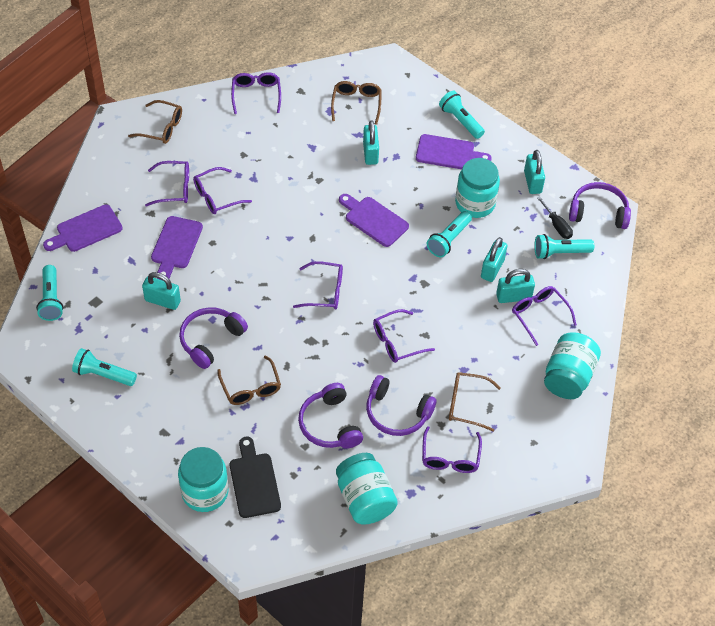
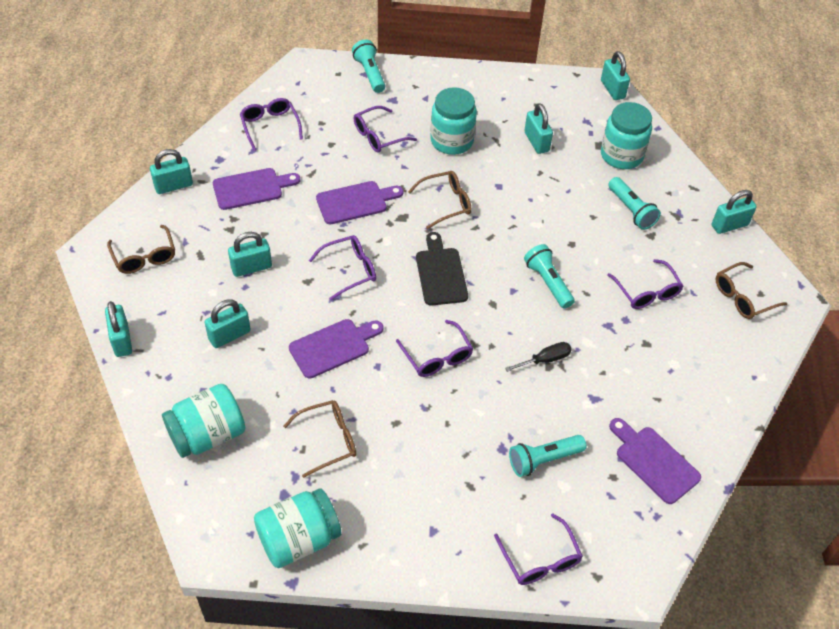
purple glasses: [145,161,189,206] [193,167,252,214] [231,72,281,114] [293,261,343,309] [373,309,435,363] [422,426,482,473] [512,286,577,346] = 7 -> [240,98,303,151] [309,235,376,300] [353,106,417,152] [396,320,473,377] [494,513,583,585] [607,259,683,309] = 6
purple headphones: [179,307,248,369] [298,383,363,449] [366,375,436,436] [569,182,631,229] = 4 -> none = 0
turquoise flashlight: [36,265,63,321] [72,348,137,386] [427,211,472,257] [439,91,485,139] [534,234,594,259] = 5 -> [352,39,385,93] [509,435,586,477] [524,244,575,309] [608,177,661,230] = 4
turquoise padlock: [142,272,181,310] [363,120,379,165] [481,237,508,282] [496,269,535,303] [524,150,545,194] = 5 -> [105,301,132,357] [150,149,193,194] [204,299,251,348] [228,232,272,277] [524,103,553,154] [601,51,630,100] [712,190,757,234] = 7

